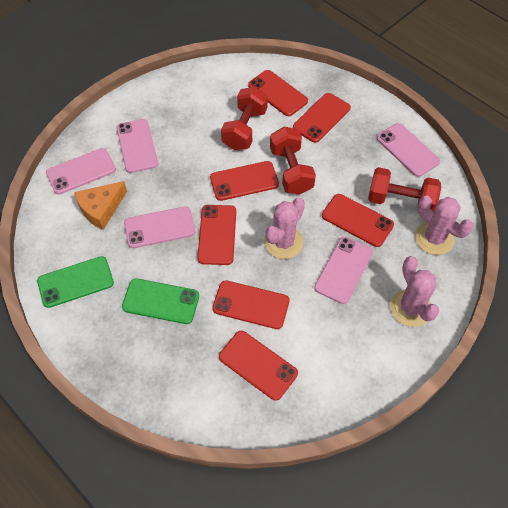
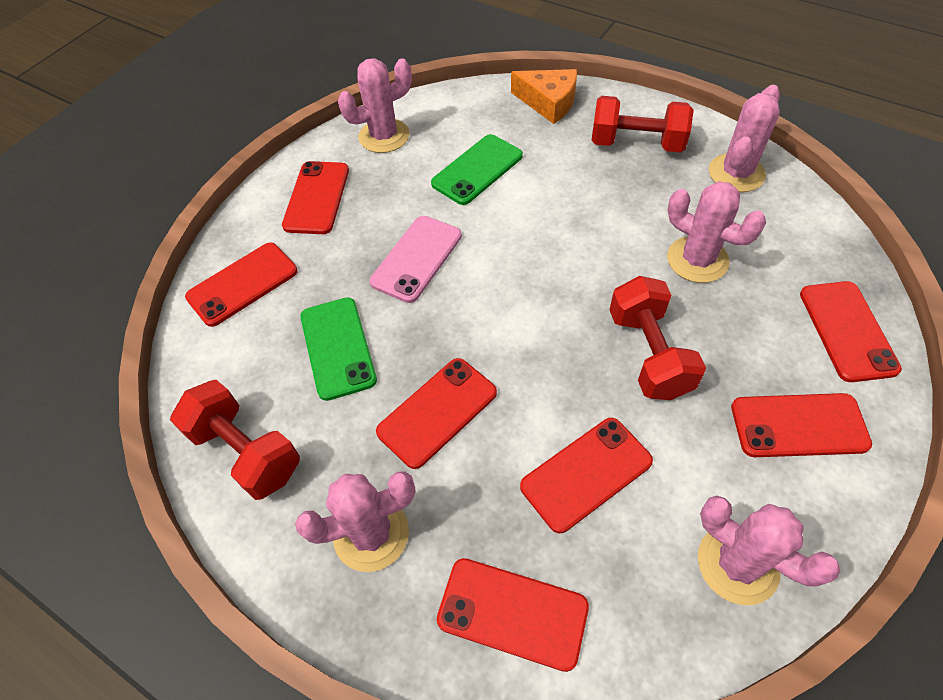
pink cactus: [264,198,305,259] [390,256,439,327] [415,196,474,255] = 3 -> [295,472,415,572] [338,58,412,153] [667,181,766,283] [698,496,840,605] [709,85,780,192] = 5
pink phone: [46,148,116,194] [116,119,158,173] [124,206,195,248] [314,237,373,304] [377,123,440,177] = 5 -> [370,216,462,303] = 1

